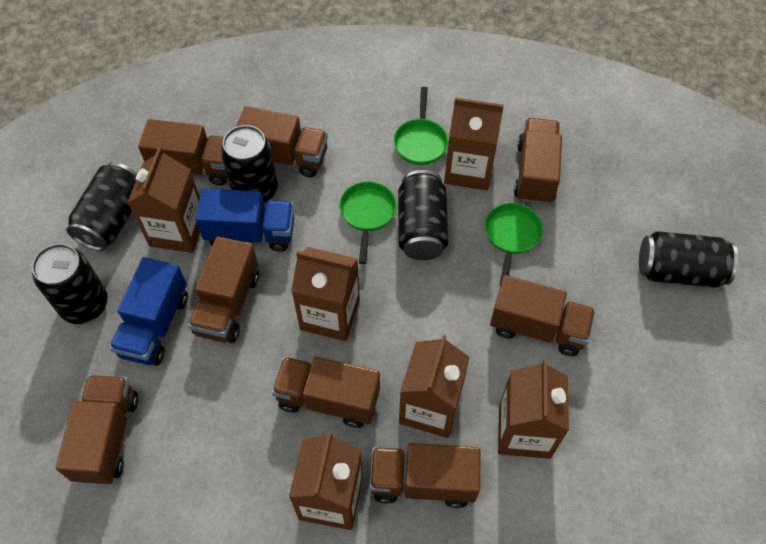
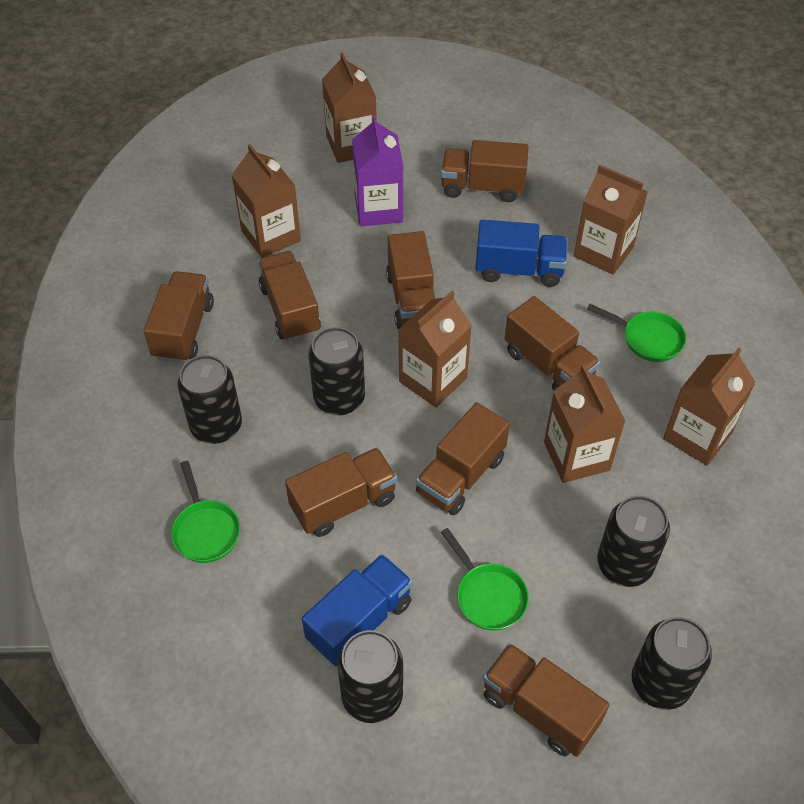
purple carton: none = 0 -> [352,115,404,226] = 1

